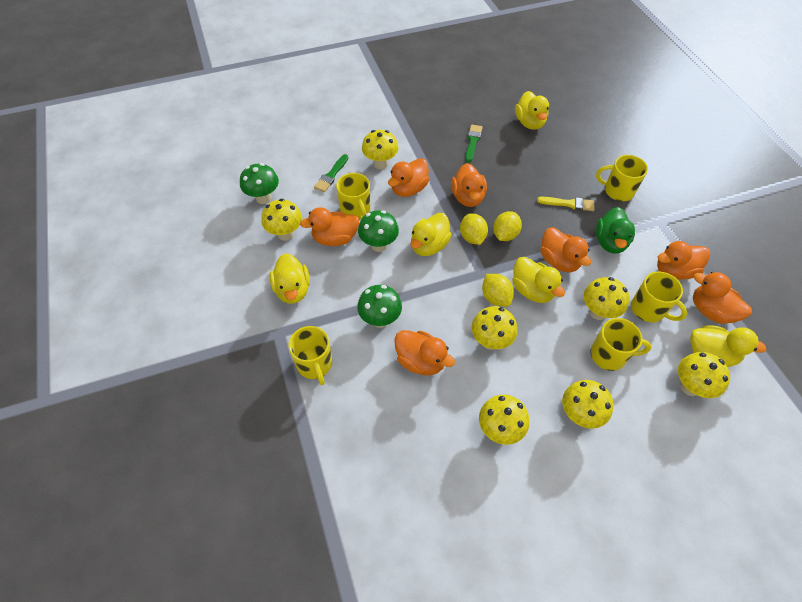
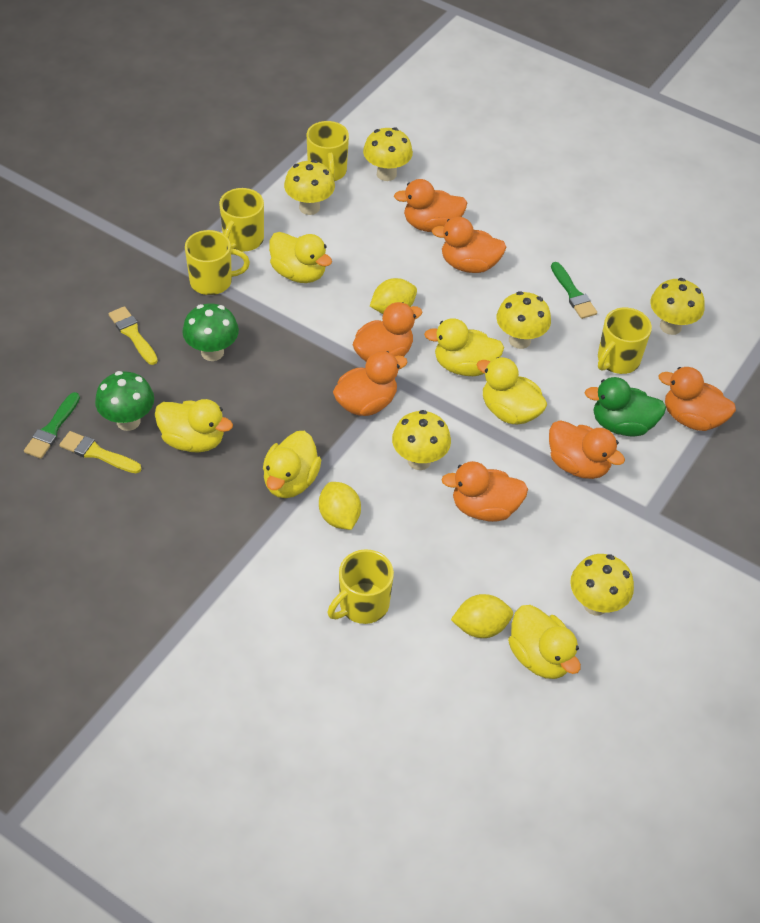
green mushroom: [240,163,279,204] [357,285,402,328] [358,210,399,252] = 3 -> [95,371,154,431] [182,304,239,361] = 2
yellow brush: [537,197,594,211] = 1 -> [59,431,142,473] [109,306,158,365] = 2
yellow duck: [270,253,310,304] [410,213,452,256] [512,257,565,303] [515,91,549,130] [690,325,766,367] = 5 -> [155,399,233,453] [263,431,321,498] [269,232,332,283] [424,318,504,376] [477,357,547,425] [508,605,581,679] = 6
yellow mushroom: [262,199,302,241] [362,130,398,169] [471,306,517,350] [479,395,529,445] [562,380,613,429] [584,277,629,320] [678,352,730,398] = 7 -> [284,160,335,215] [363,127,413,181] [392,410,451,470] [496,291,551,349] [570,554,634,615] [650,278,705,335] = 6

